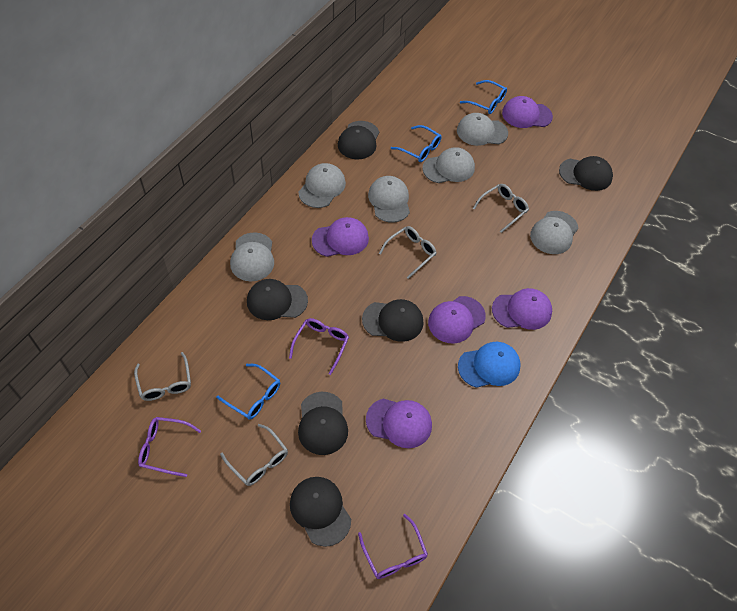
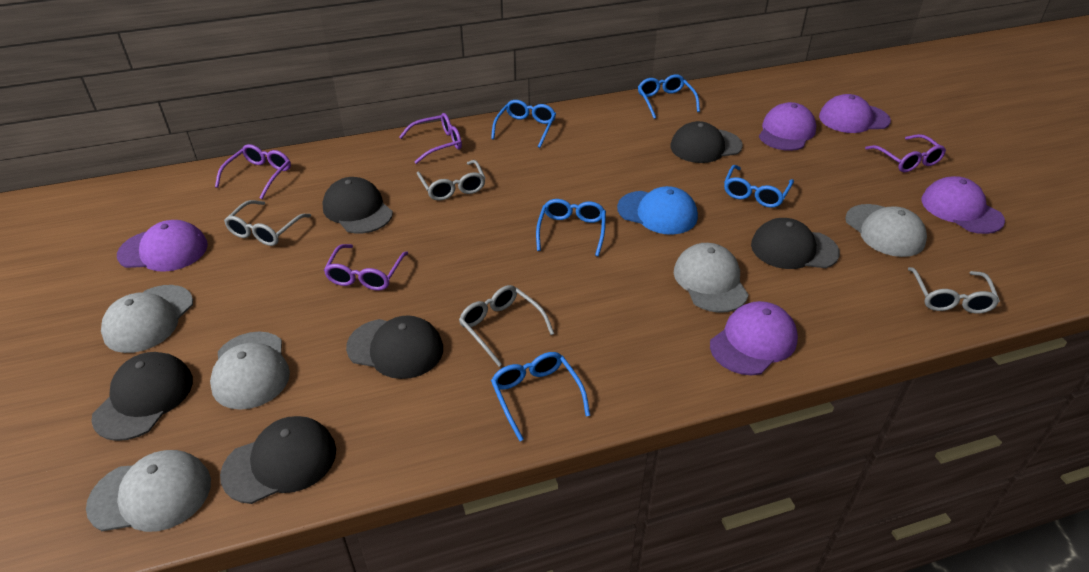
blue glasses: [216,364,280,419] [391,125,441,162] [460,80,507,114] = 3 -> [491,100,556,148] [491,352,590,441] [536,199,606,257] [638,74,700,119] [724,165,794,208] = 5
grey cap: [230,232,274,281] [298,163,346,208] [368,176,410,223] [422,147,475,183] [457,113,508,146] [530,211,578,254] = 6 -> [86,450,211,532] [101,285,193,353] [210,332,290,410] [674,243,748,313] [845,204,927,257] = 5
purple glasses: [138,417,201,477] [289,318,349,375] [358,514,428,579] = 3 -> [215,144,291,199] [324,244,409,291] [399,113,462,164] [865,134,946,172] = 4

